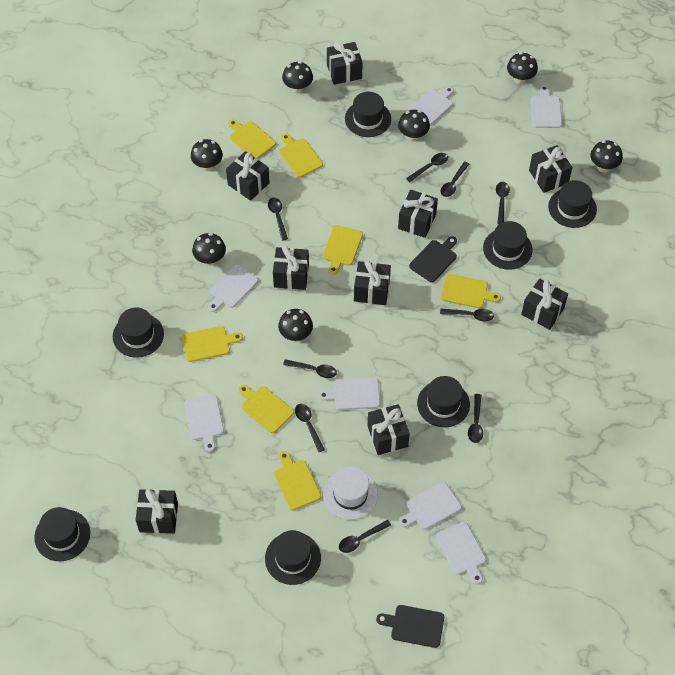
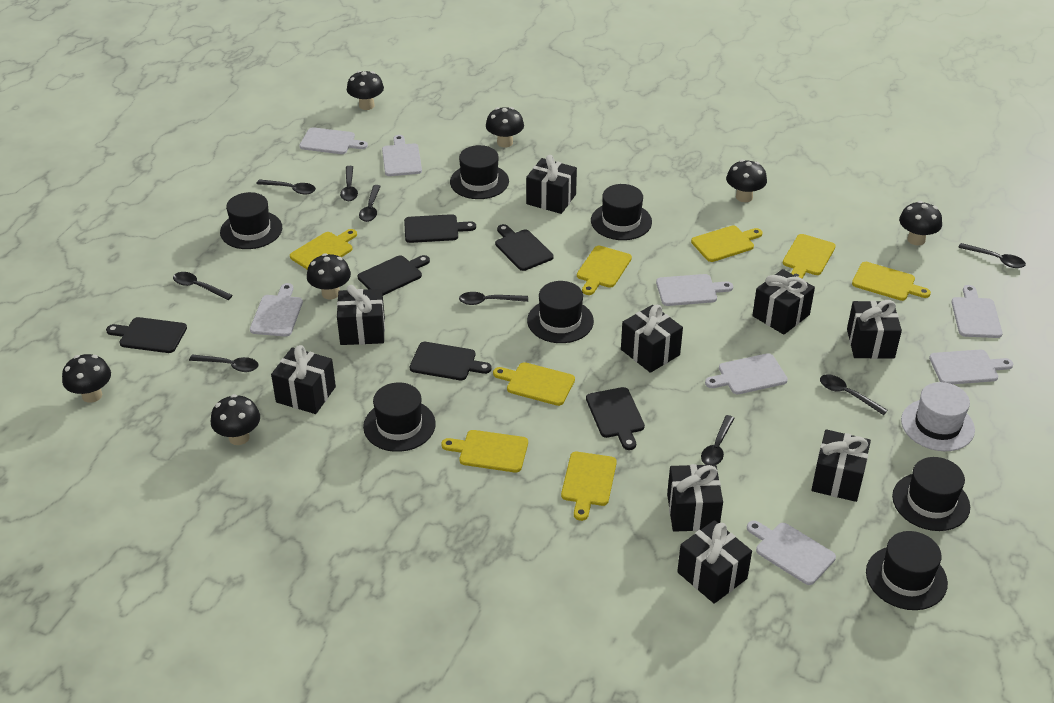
black cutting board: [376,605,444,648] [409,236,457,282] = 2 -> [106,317,187,353] [358,255,430,295] [404,214,476,243] [410,342,492,380] [495,224,553,271] [586,387,645,450] = 6
white cutting board: [184,395,224,452] [208,264,258,312] [318,378,380,410] [399,482,462,529] [408,87,454,126] [436,522,486,584] [531,85,562,128] = 7 -> [250,283,303,337] [299,127,368,154] [382,135,422,176] [656,274,733,306] [705,353,788,394] [747,521,836,585] [929,350,1013,384] [952,285,1003,338] = 8
yellow cutting board: [182,326,243,362] [228,119,276,159] [238,385,294,433] [274,451,321,510] [279,133,323,177] [323,225,363,275] [441,274,501,308] = 7 -> [290,229,357,270] [441,430,528,472] [493,362,575,406] [561,452,617,521] [577,246,632,295] [691,226,762,262] [783,234,836,279] [852,262,931,301] = 8

